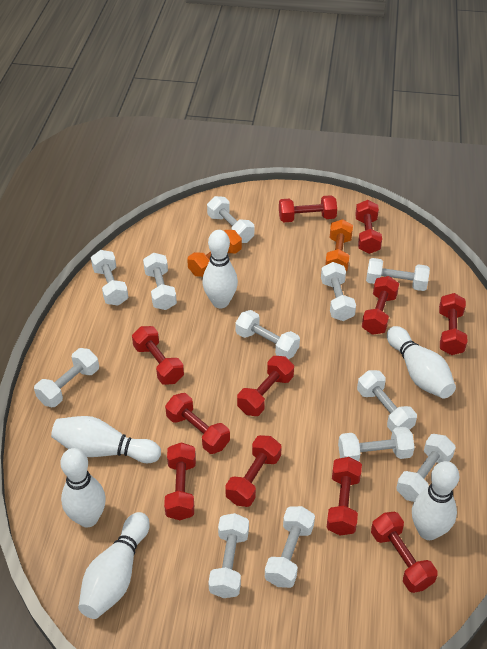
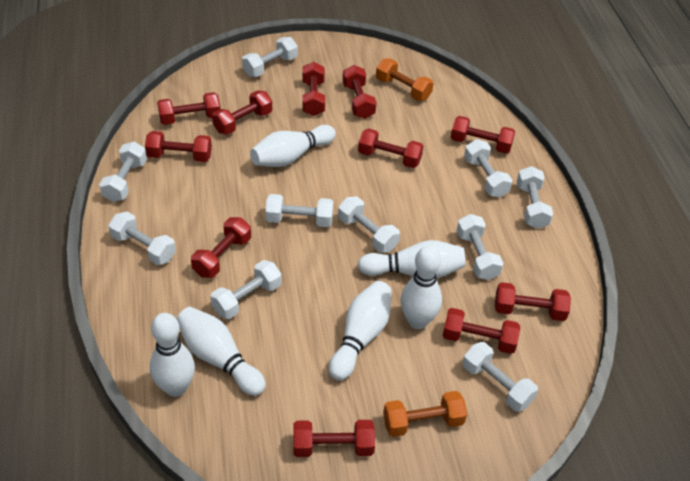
white dumbbell: [34,348,99,407] [91,250,129,306] [143,253,177,310] [207,196,254,243] [208,513,249,598] [235,310,300,359] [265,506,315,588] [321,262,356,321] [338,427,415,461] [357,370,417,432] [366,258,430,291] [396,434,456,502] = 12 -> [99,142,147,202] [108,211,176,265] [210,260,282,319] [242,37,298,77] [265,194,334,227] [338,197,400,253] [457,214,503,280] [462,342,538,412] [464,139,512,198] [517,166,553,229] = 10

